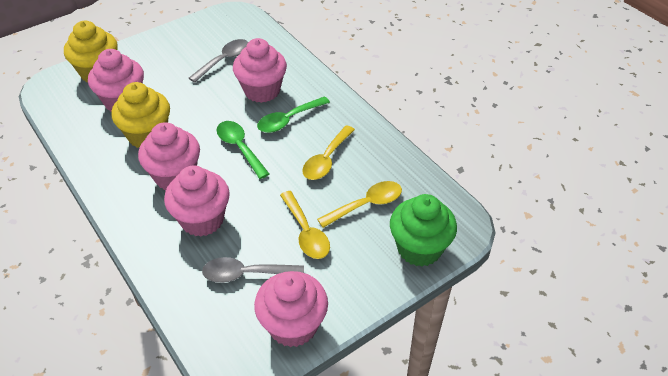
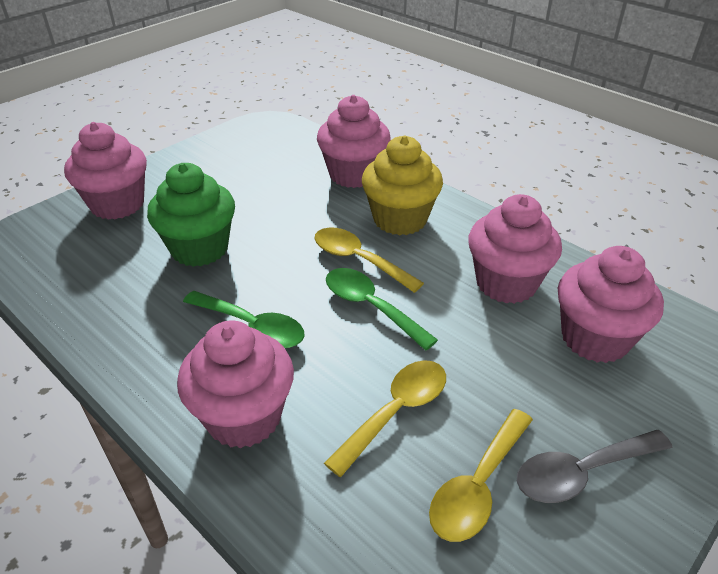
grey spoon: [189,39,248,83] [202,257,304,283] = 2 -> [517,430,673,503] = 1
yellow cupcake: [64,21,118,82] [111,82,170,148] = 2 -> [362,135,443,235] = 1

